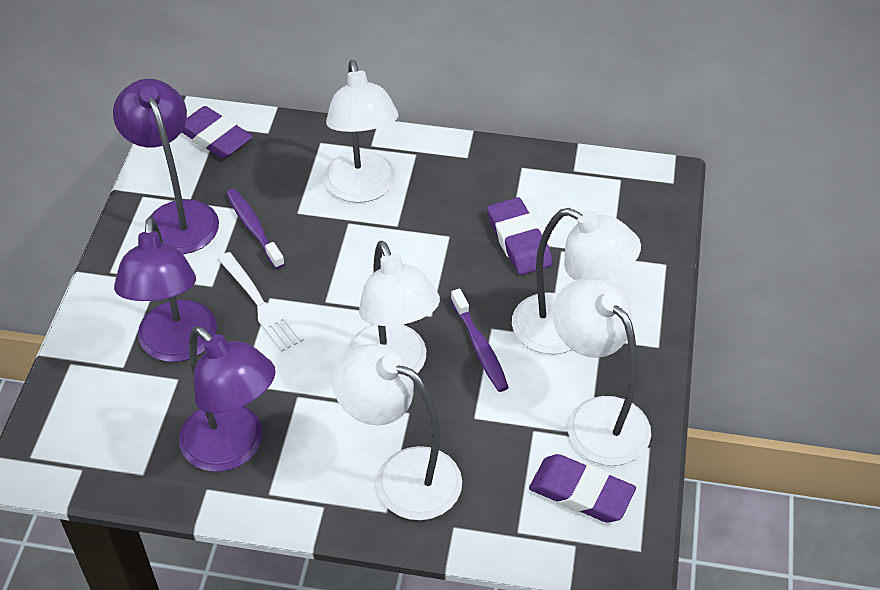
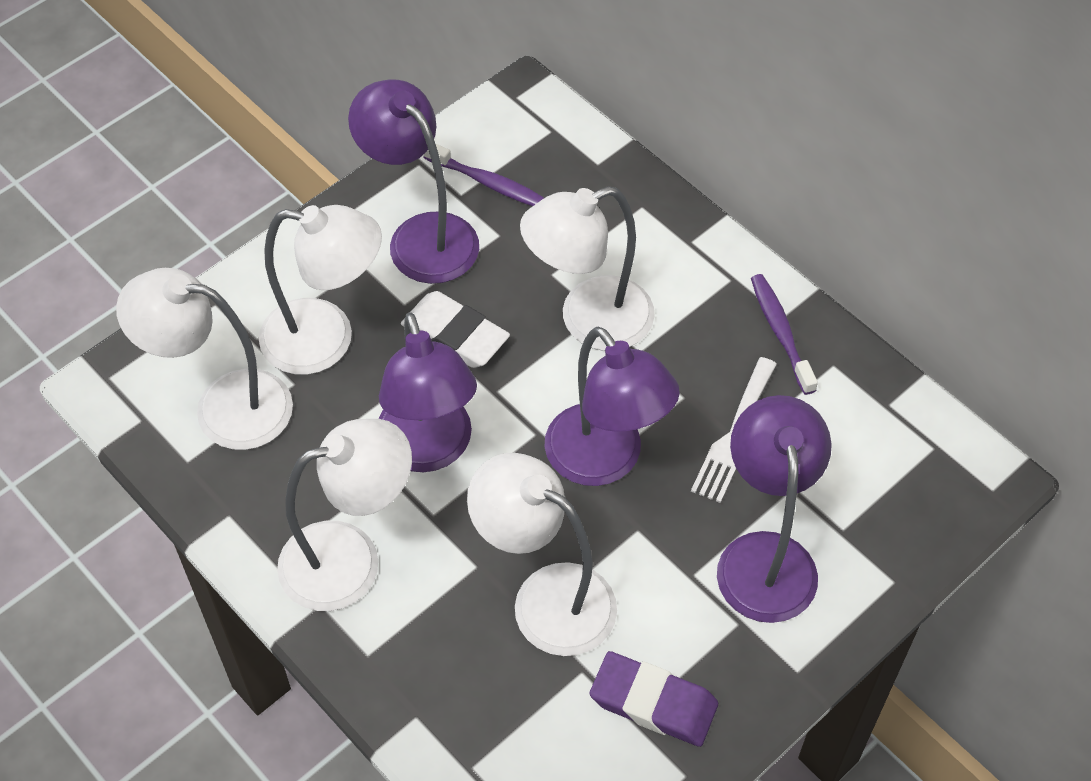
purple eraser: [182,106,253,159] [487,197,553,275] [529,454,636,523] = 3 -> [590,651,718,747] = 1
purple lamp: [113,79,219,254] [114,217,217,362] [179,326,276,472] = 3 -> [348,80,479,284] [378,312,477,472] [544,326,680,486] [717,395,832,623] = 4
white eraser: none = 0 -> [401,291,510,368] = 1

